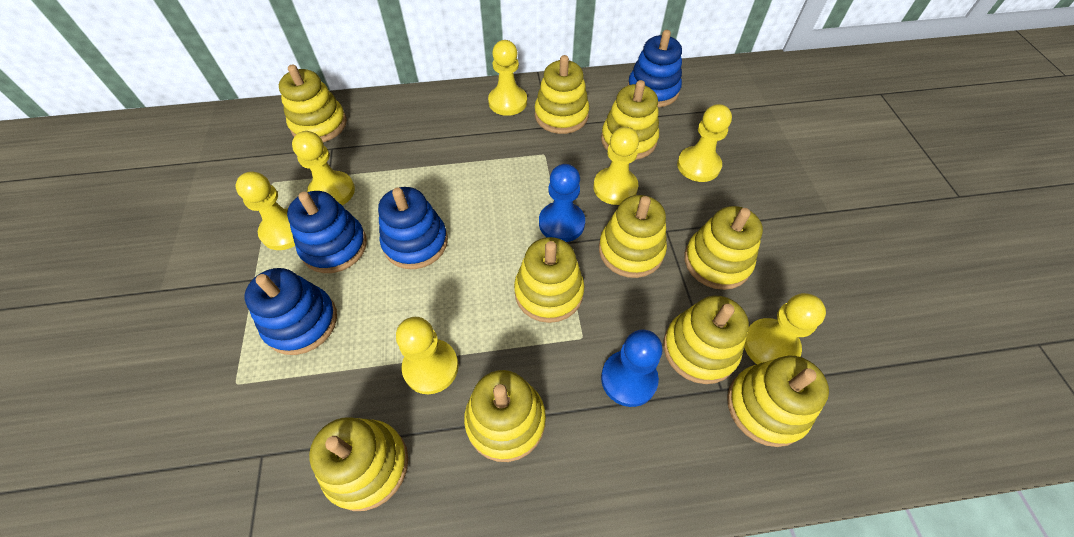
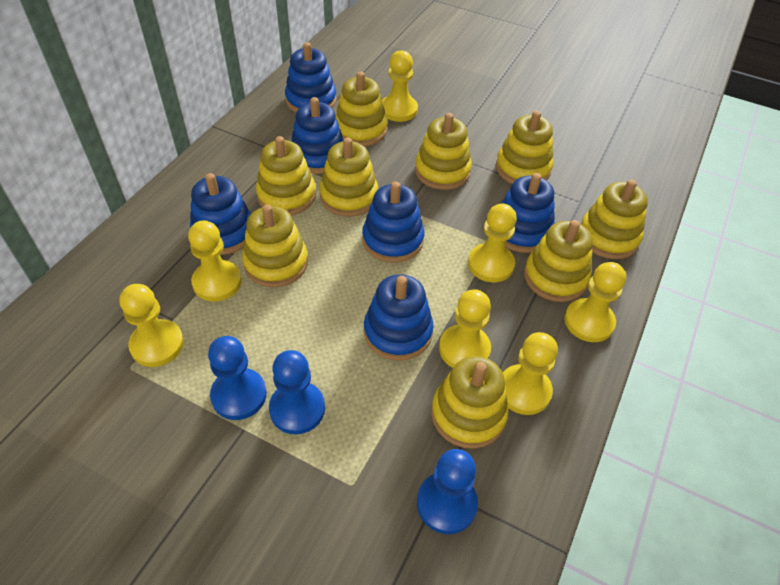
blue pawn: [539,164,585,242] [601,330,663,407] = 2 -> [208,336,267,420] [269,350,325,434] [417,449,478,534] = 3
blue stacking toy: [244,268,337,355] [287,191,367,273] [378,187,448,269] [628,30,682,107] = 4 -> [190,173,251,255] [285,42,337,112] [291,97,344,174] [362,182,424,263] [364,274,434,361] [501,173,555,253] = 6
yellow stacking toy: [279,65,347,142] [309,417,408,511] [464,370,546,462] [514,237,584,323] [535,55,589,134] [599,195,667,278] [601,80,659,160] [663,296,749,384] [684,206,763,290] [727,356,829,447] = 10 -> [242,205,308,287] [256,136,316,215] [320,138,378,217] [336,72,387,146] [415,113,472,190] [431,356,509,449] [496,111,553,184] [524,220,593,302] [581,180,648,259] = 9

